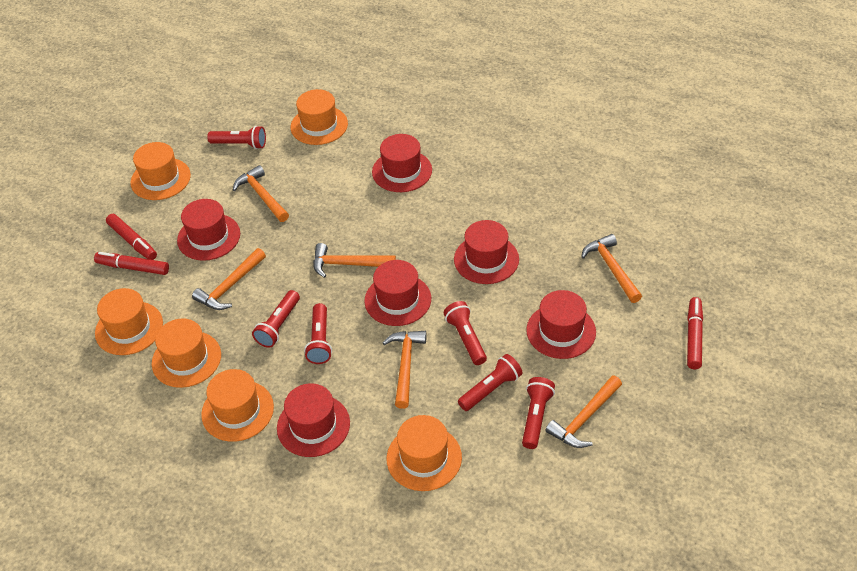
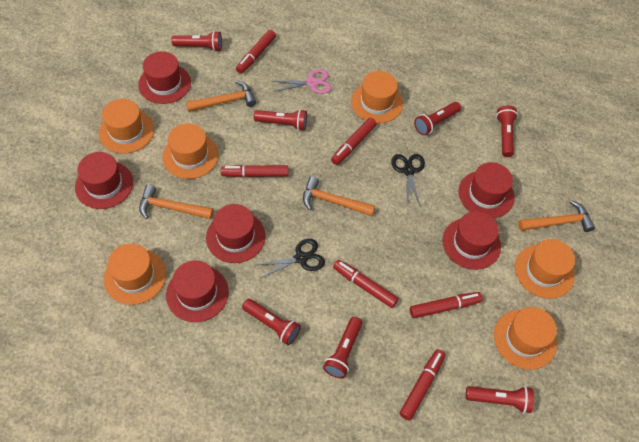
black scissors: none = 0 -> [256,239,325,279] [391,154,425,207] = 2
orange hammer: [192,248,266,310] [233,165,289,222] [313,243,396,278] [383,331,426,409] [545,375,622,448] [581,234,642,303] = 6 -> [139,185,214,219] [186,81,256,112] [303,177,375,216] [518,200,595,232] = 4
pink scissors: none = 0 -> [273,69,332,94] = 1
red flashlight: [207,126,266,149] [252,290,300,348] [304,303,332,364] [444,301,487,365] [458,354,523,411] [522,377,555,449] = 6 -> [171,31,222,51] [242,299,301,345] [254,109,307,131] [323,317,362,379] [414,102,461,135] [466,386,534,413] [496,106,518,157] = 7
red marker: [94,252,169,275] [106,214,157,260] [687,297,703,369] = 3 -> [221,165,288,177] [236,30,276,74] [331,118,377,165] [333,260,399,308] [400,349,445,421] [410,292,482,318] = 6

